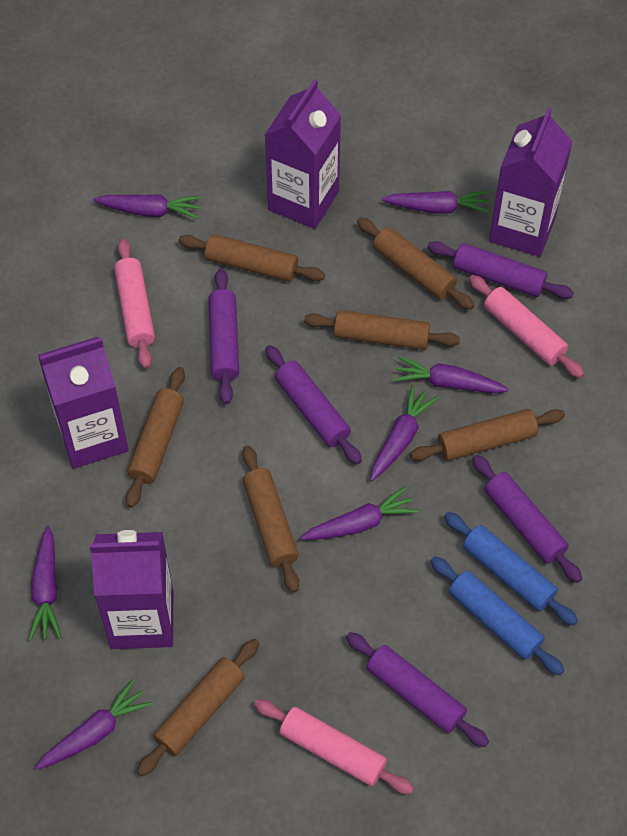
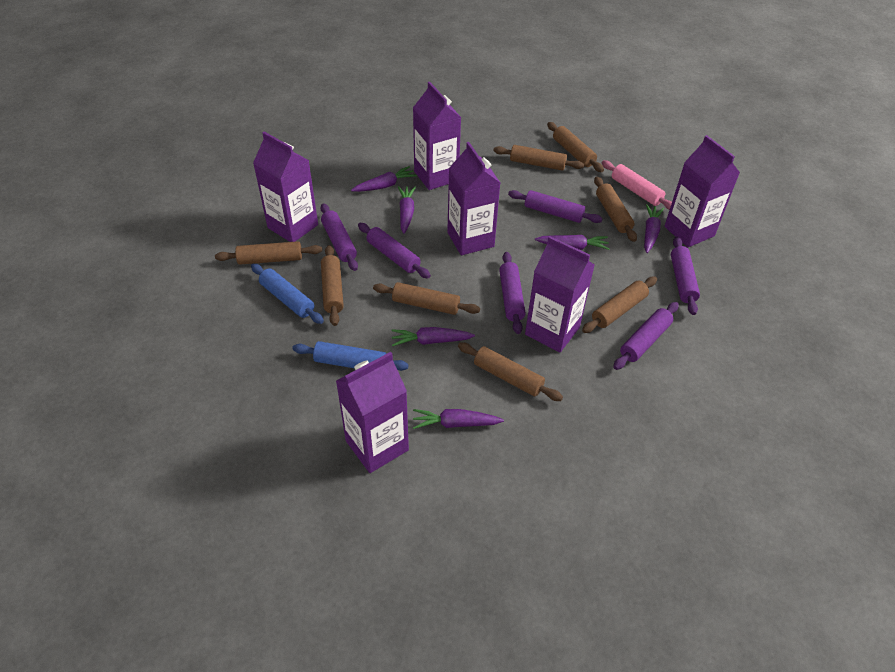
brown rolling pin: [126,367,185,508] [137,639,259,776] [179,234,325,282] [242,445,299,593] [304,310,460,350] [357,217,474,310] [410,409,565,461] = 7 -> [215,241,322,265] [321,245,344,326] [373,282,480,315] [458,342,563,401] [494,145,584,171] [547,122,604,172] [582,277,657,333] [594,177,637,242] = 8
pink rolling pin: [114,239,155,369] [254,699,414,795] [469,275,584,378] = 3 -> [602,160,672,210] = 1
purple carrot: [29,526,61,641] [35,679,152,770] [93,194,201,219] [300,486,418,540] [370,385,439,481] [382,191,490,213] [393,356,509,393] = 7 -> [351,166,417,192] [391,327,475,346] [398,186,416,234] [413,409,504,429] [535,235,610,250] [644,204,664,253] = 6
purple carton: [38,337,129,469] [90,530,173,649] [265,79,341,229] [489,108,573,257] = 4 -> [253,132,318,242] [336,352,409,473] [413,82,461,190] [447,142,500,255] [525,236,595,353] [664,135,740,247] = 6
purple rolling pin: [208,269,239,404] [265,345,362,464] [346,632,489,747] [427,241,574,299] [472,455,582,583] = 5 -> [321,203,358,271] [358,223,431,279] [499,252,526,334] [508,190,603,223] [613,302,679,370] [671,237,700,315] = 6

